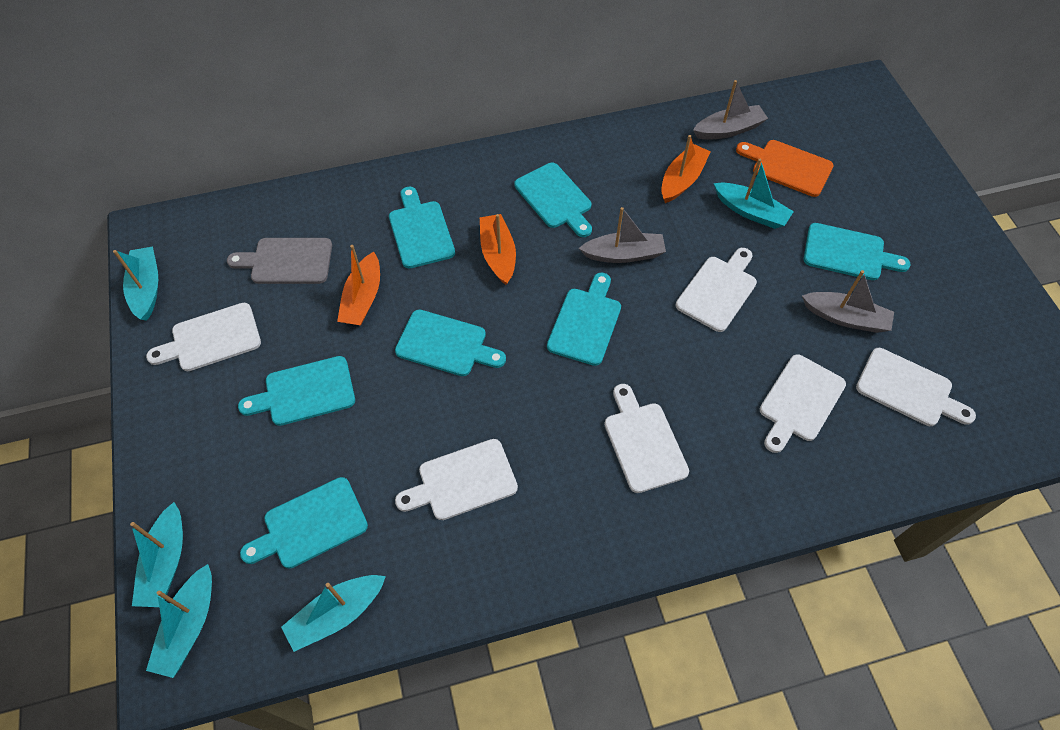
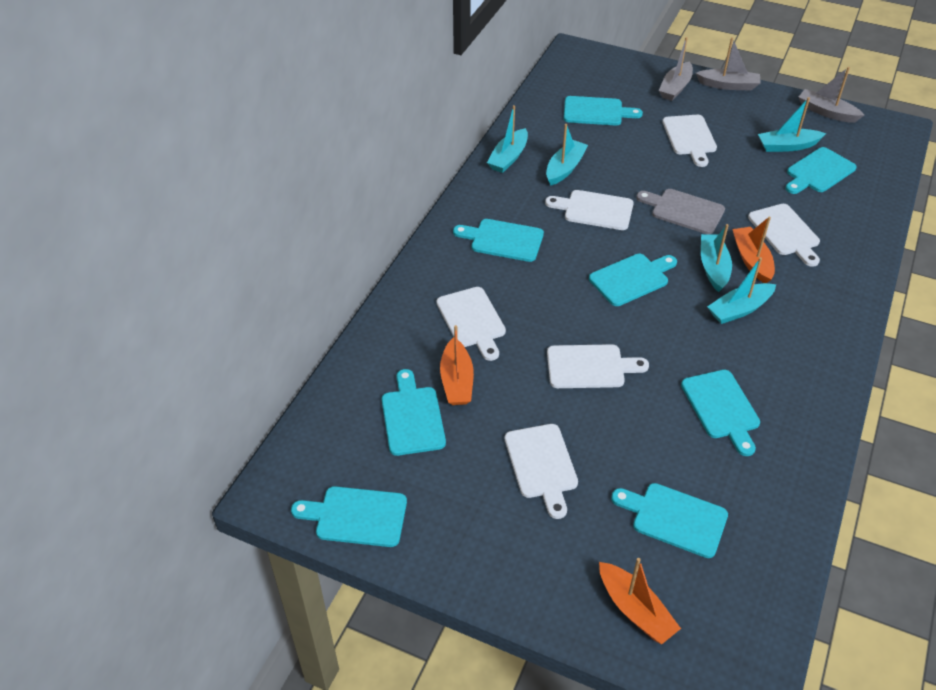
orange cutting board: [736,140,834,197] = 1 -> none = 0
turquoise cutting board: [238,356,355,426] [240,477,368,569] [389,187,455,269] [395,310,506,376] [514,163,592,237] [547,273,621,366] [804,223,911,280] = 7 -> [291,486,407,547] [382,369,446,456] [453,219,544,262] [564,96,643,126] [589,254,677,306] [611,483,728,558] [681,370,760,456] [785,147,857,194] = 8

